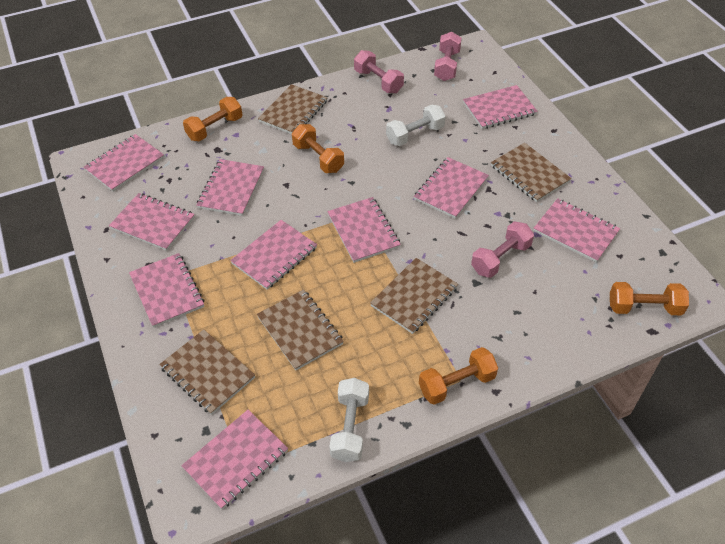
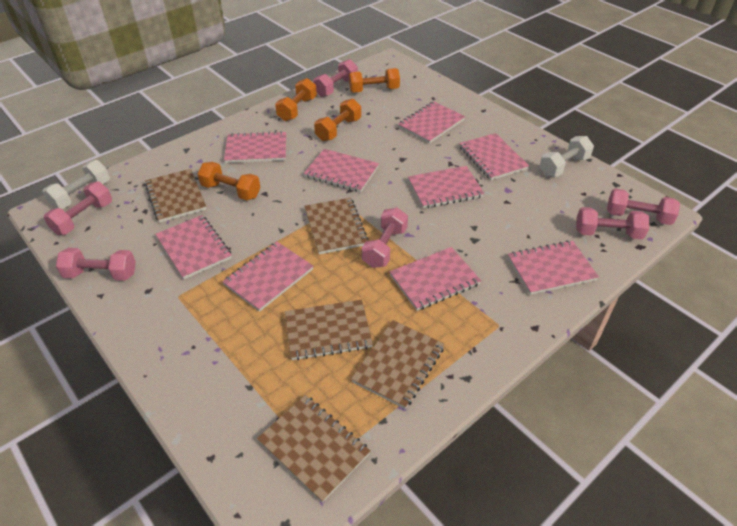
pink dumbbell: [354,50,404,93] [434,32,462,81] [471,222,534,278] = 3 -> [43,181,112,235] [56,248,136,281] [313,59,358,97] [362,208,408,268] [576,207,649,239] [607,188,680,225] = 6
pink notebook: [84,134,164,192] [109,193,195,251] [129,253,204,328] [181,410,288,510] [196,159,264,216] [230,220,317,290] [327,197,401,263] [414,157,489,219] [463,85,538,129] [534,198,620,263] = 10 -> [156,215,232,279] [222,242,313,312] [224,131,286,163] [304,149,379,192] [390,247,481,311] [398,102,465,143] [408,166,484,208] [459,133,529,180] [508,240,599,295] = 9

